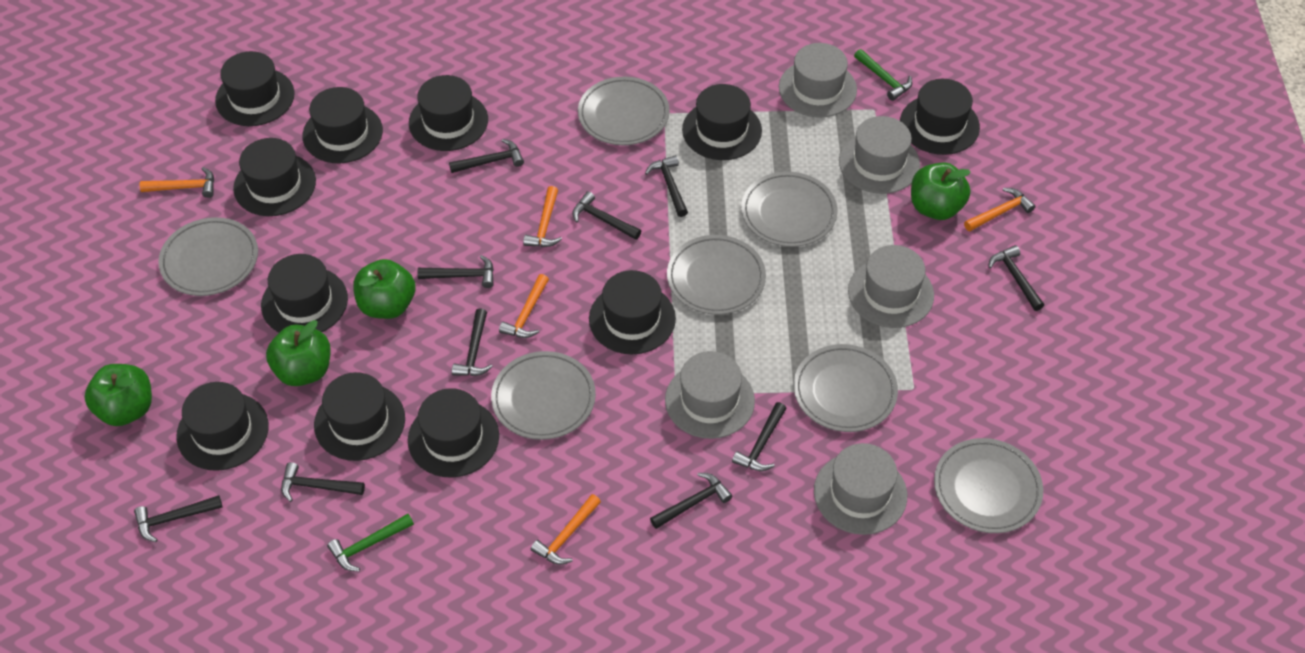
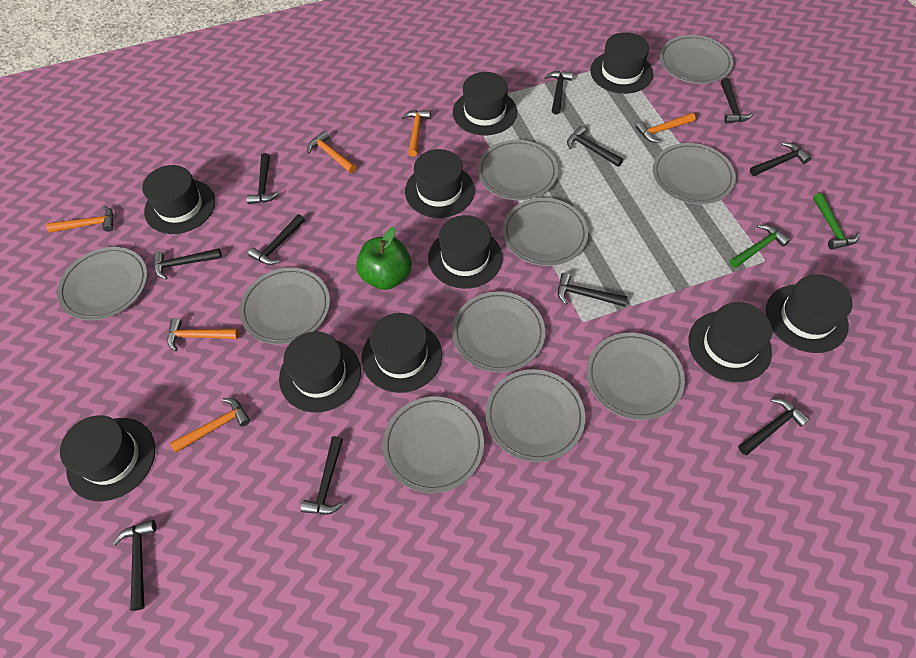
black hammer: [134,495,222,542] [281,462,365,502] [417,255,494,288] [449,139,524,173] [452,308,493,376] [572,191,641,240] [645,155,688,217] [650,473,732,529] [732,402,787,471] [988,245,1044,311] = 10 -> [113,520,157,611] [153,248,222,279] [247,153,279,204] [248,214,305,265] [301,436,343,515] [545,71,573,114] [558,272,628,307] [567,126,623,167] [721,78,754,123] [738,398,810,455] [750,142,811,176] = 11
black hat: [176,382,269,471] [215,51,295,126] [233,138,316,216] [261,254,348,333] [303,87,383,163] [314,372,405,461] [408,388,499,477] [409,75,488,151] [589,270,676,354] [682,84,762,160] [900,79,980,155] = 11 -> [60,415,155,501] [142,165,215,234] [279,332,361,413] [362,313,442,393] [405,149,475,218] [428,215,503,289] [453,72,517,135] [590,32,653,94] [688,302,772,382] [766,274,853,353] = 10
green apple: [84,364,152,426] [266,320,331,386] [353,259,416,319] [911,163,971,220] = 4 -> [356,227,412,290] = 1
grey hat: [665,351,755,439] [779,43,857,118] [814,443,907,535] [839,116,920,194] [848,245,934,328] = 5 -> none = 0
grey plate: [158,217,258,296] [491,351,596,440] [578,77,670,145] [667,235,766,315] [741,171,838,247] [794,344,898,432] [934,438,1043,533] = 7 -> [57,247,147,320] [239,268,330,345] [383,396,484,493] [452,291,545,373] [478,140,558,200] [485,369,585,462] [503,198,588,266] [587,333,685,420] [653,143,736,204] [659,35,733,84] = 10
orange hammer: [140,167,214,198] [499,274,549,338] [523,186,562,247] [531,494,601,565] [964,188,1036,231] = 5 -> [46,205,113,233] [167,318,239,351] [170,398,250,453] [307,131,356,173] [401,110,431,157] [636,113,696,143] = 6

